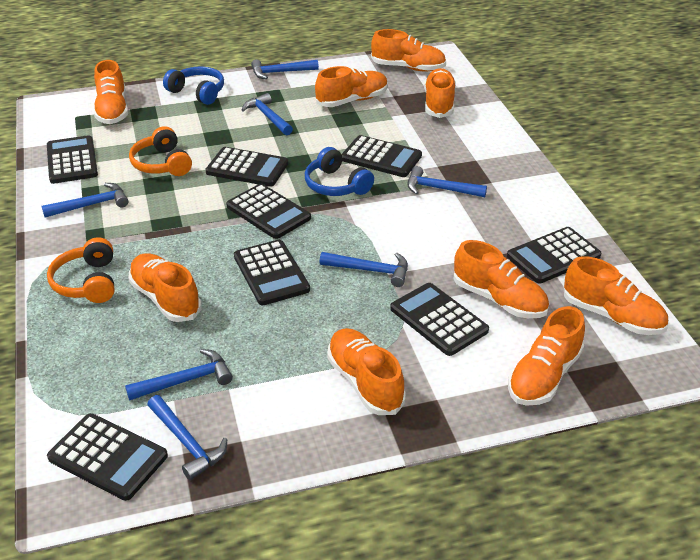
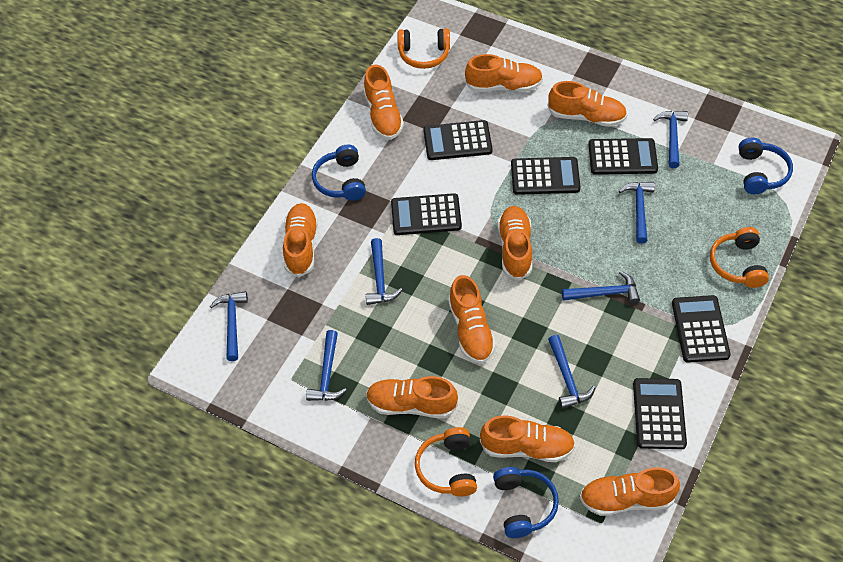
black calculator: [47,135,98,184] [47,413,168,501] [206,147,288,187] [226,184,311,239] [234,240,310,305] [342,135,422,177] [390,283,489,356] [507,227,601,284] = 8 -> [391,193,462,235] [423,120,492,160] [511,157,580,195] [588,138,658,175] [633,378,687,449] [672,295,731,363] = 6
blue headphones: [163,66,224,105] [305,147,374,196] = 2 -> [312,145,366,201] [493,467,559,538] [738,137,793,194] = 3
orange headphones: [47,237,115,303] [129,126,192,176] = 2 -> [397,29,450,69] [415,427,477,497] [710,227,769,288] = 3

